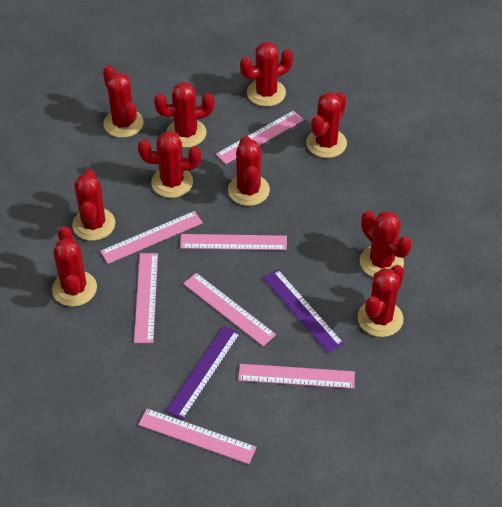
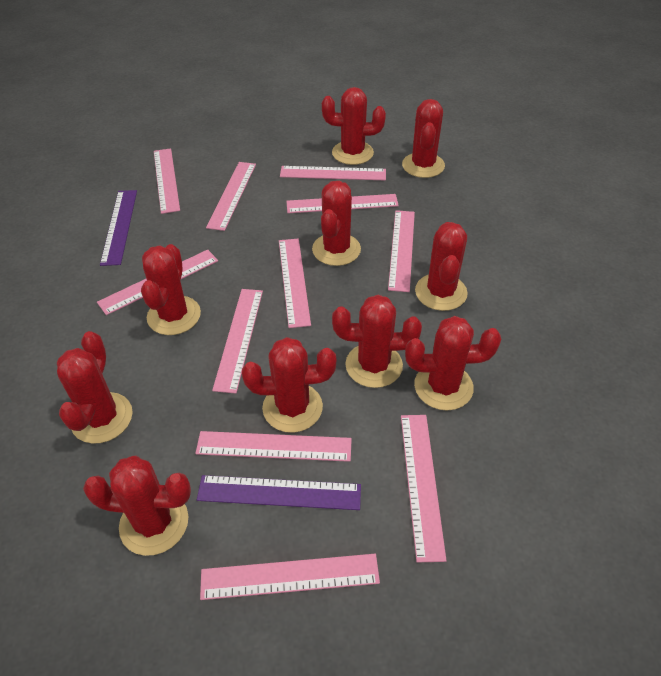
pink ruler: [100,211,203,264] [134,253,158,343] [138,408,257,464] [180,234,287,250] [183,273,276,346] [216,110,304,164] [238,364,355,389] = 7 -> [97,250,218,315] [154,148,180,214] [195,431,352,462] [200,554,380,600] [206,162,256,231] [212,289,263,394] [279,239,311,328] [280,166,386,180] [286,194,399,213] [388,210,415,292] [401,415,447,562] = 11

